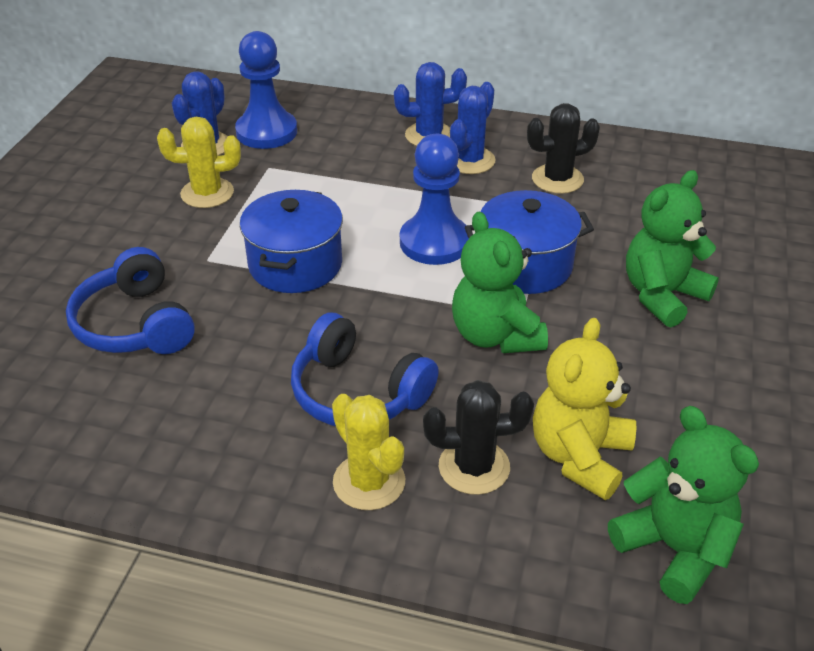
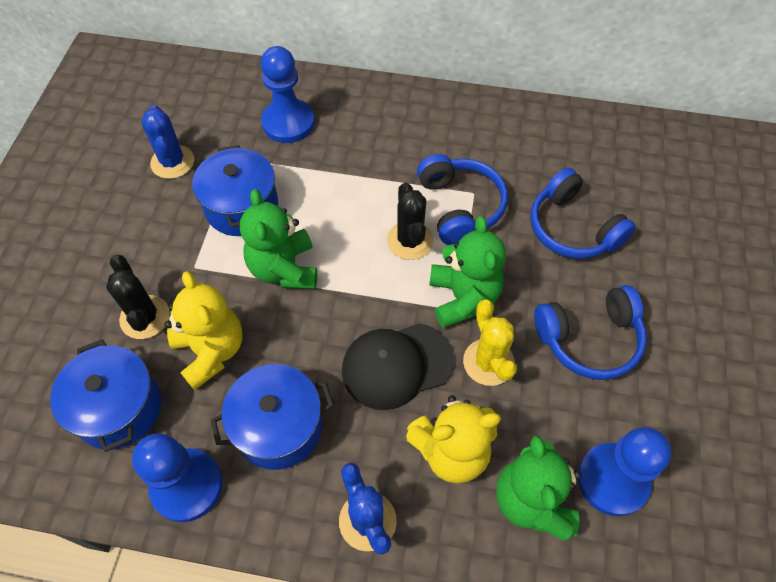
black cap: none = 0 -> [342,323,454,410] = 1
blue cactus: [172,71,228,156] [394,62,467,146] [450,82,495,174] = 3 -> [142,105,194,179] [339,463,397,555] = 2
blue headphones: [66,247,195,354] [291,313,439,426] = 2 -> [417,154,508,245] [530,168,636,258] [534,285,647,380] = 3
blue pawn: [235,31,297,149] [400,134,469,265] = 2 -> [132,433,222,522] [261,46,315,143] [578,427,671,516] = 3
blue pot: [240,190,343,293] [465,190,594,294] = 2 -> [50,339,161,452] [193,145,278,236] [210,364,334,470] = 3
yellow cactus: [157,117,241,208] [332,394,405,510] = 2 -> [463,299,517,386] = 1
yellow teddy bear: [533,318,636,500] = 1 -> [165,271,243,390] [406,395,501,483] = 2

